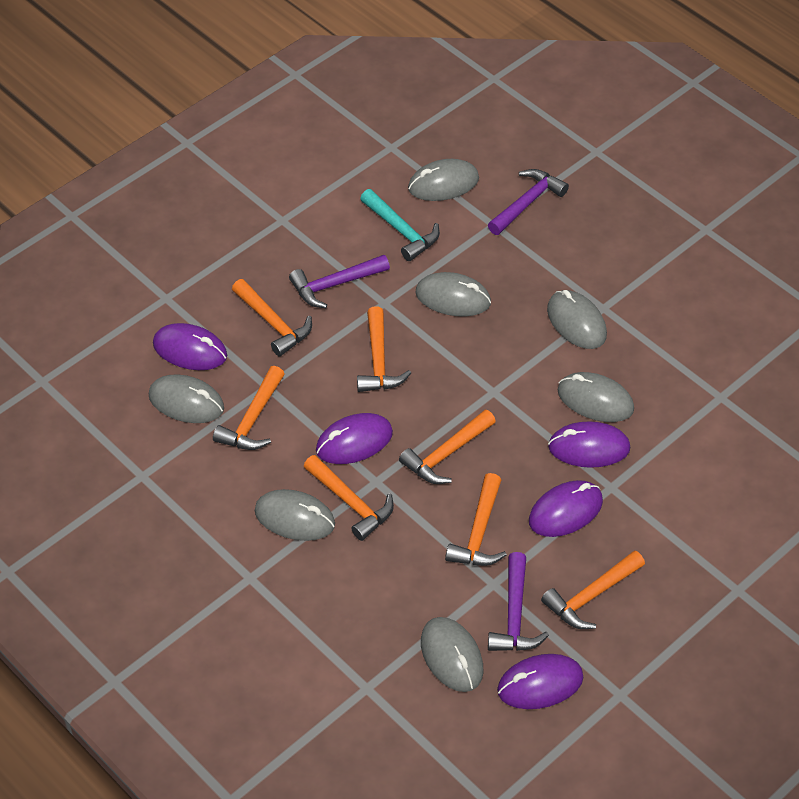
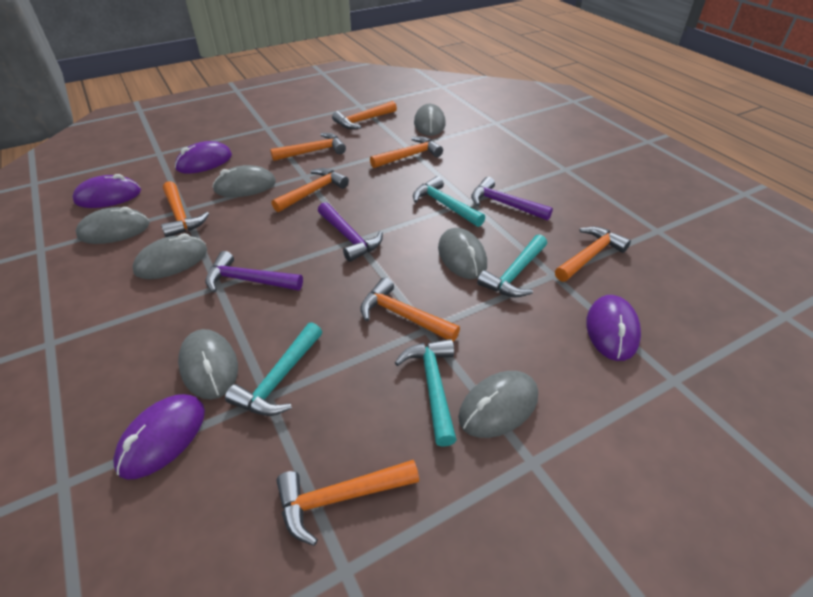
orange hammer: [213,366,285,450] [232,279,312,357] [303,455,394,541] [357,306,411,392] [399,410,496,484] [445,473,507,566] [541,550,645,629] = 7 -> [161,181,209,237] [270,133,346,161] [271,168,349,212] [277,460,419,546] [332,101,397,129] [360,277,460,342] [370,136,443,168] [555,227,631,282] = 8
purple mouse: [153,323,227,370] [316,413,393,464] [497,654,584,709] [529,480,603,537] [548,421,630,468] = 5 -> [73,174,141,208] [113,394,205,480] [175,141,232,173] [586,295,641,361] = 4
turquoise hammer: [360,189,440,261] = 1 -> [225,322,322,416] [395,339,457,447] [413,176,485,227] [477,234,547,297] = 4

